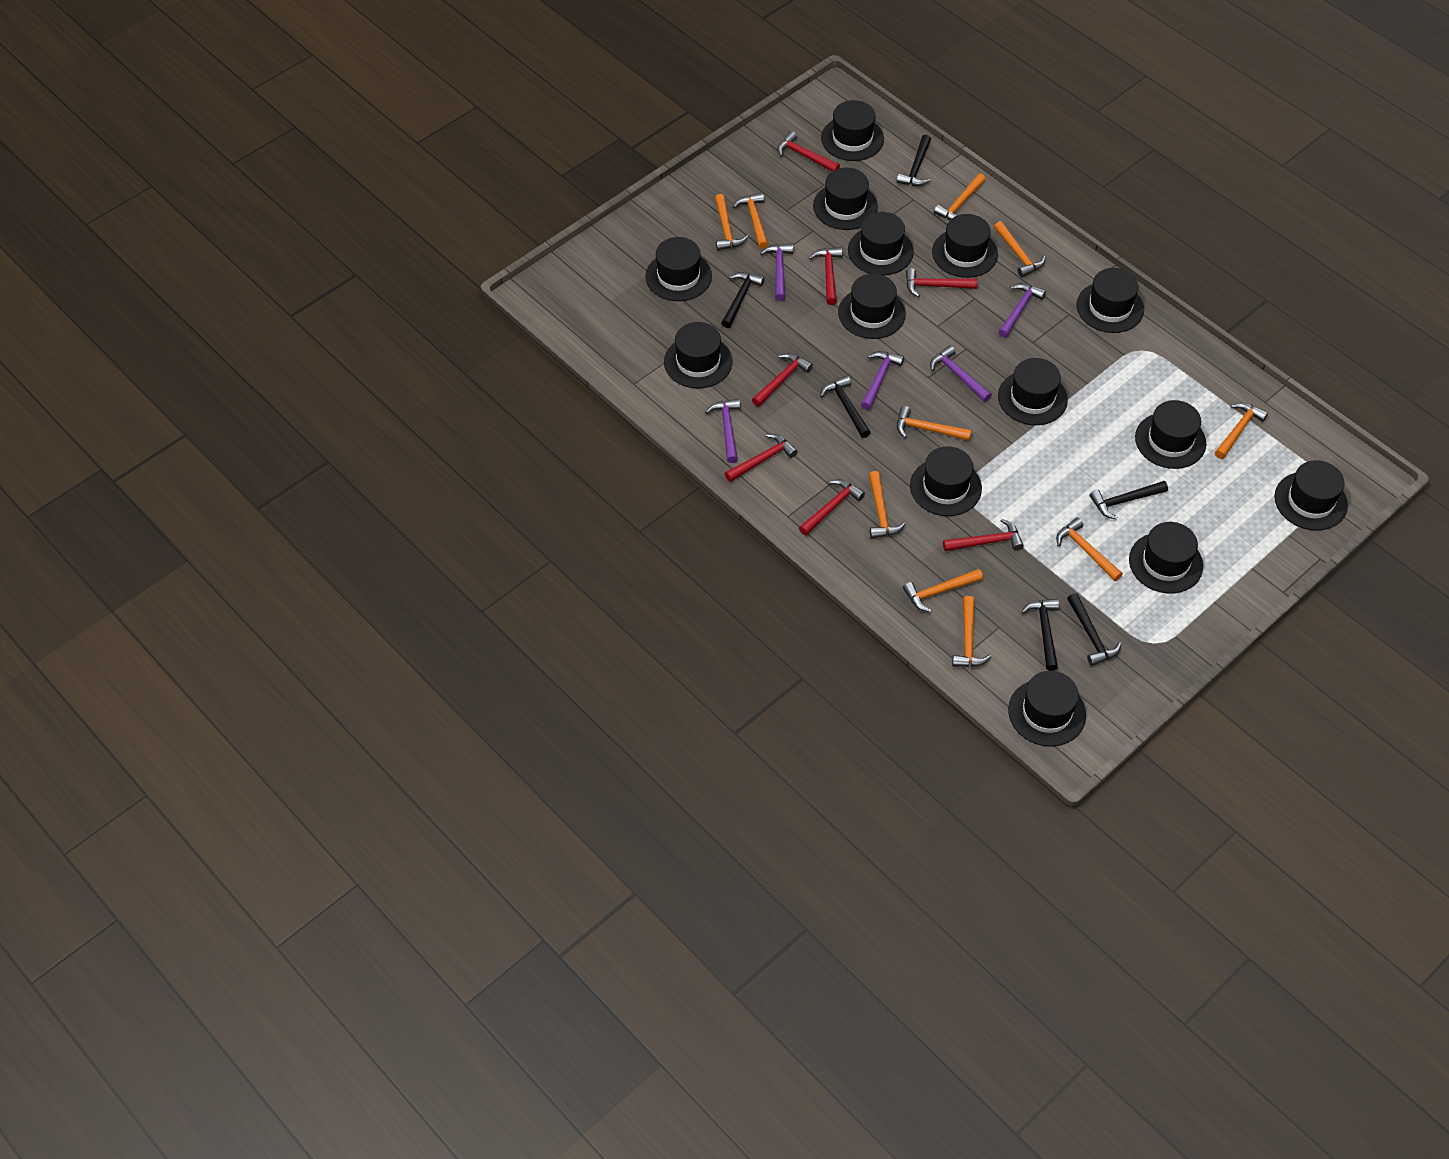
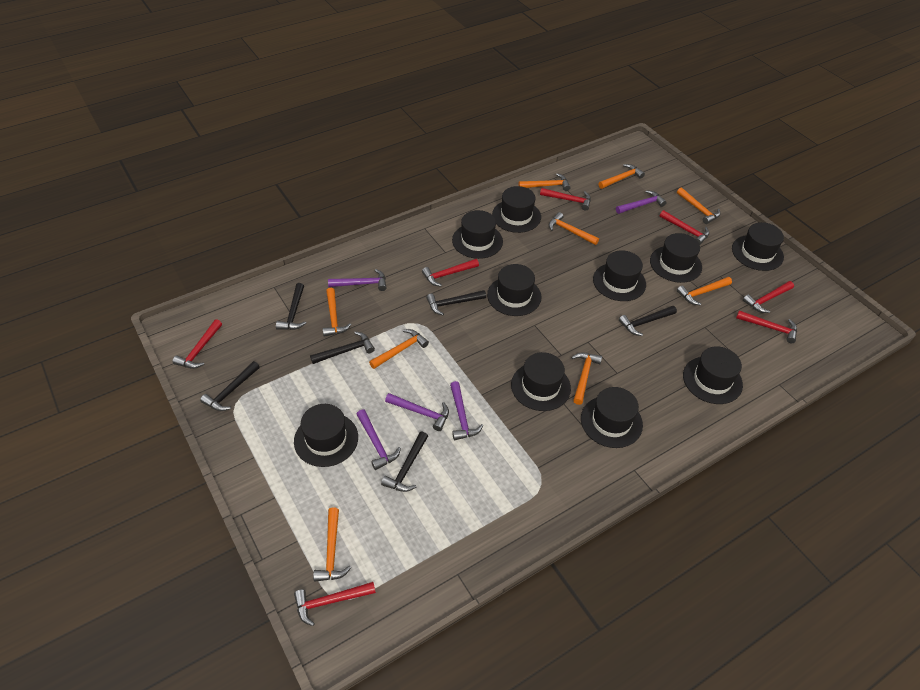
black hat: [645,237,712,301] [664,322,733,389] [813,168,878,230] [821,100,884,161] [838,274,906,339] [848,212,914,275] [910,446,982,516] [932,214,998,278] [998,358,1068,425] [1008,671,1086,746] [1077,268,1144,333] [1129,522,1203,594] [1135,400,1206,469] [1274,460,1348,531] = 14 -> [294,404,358,467] [452,210,503,259] [487,264,541,316] [492,186,541,233] [511,352,571,411] [581,387,643,448] [593,250,646,301] [650,233,702,283] [683,346,743,404] [732,222,784,271] = 10
orange hammer: [715,194,748,250] [733,193,769,249] [869,471,906,538] [897,406,972,441] [903,569,983,612] [934,173,986,220] [952,596,991,667] [994,221,1045,277] [1056,517,1123,581] [1215,402,1268,459] = 10 -> [313,508,351,582] [323,288,352,337] [369,329,429,369] [518,173,570,191] [549,212,599,245] [571,353,602,405] [598,164,645,189] [677,188,721,224] [677,277,732,305] = 9

